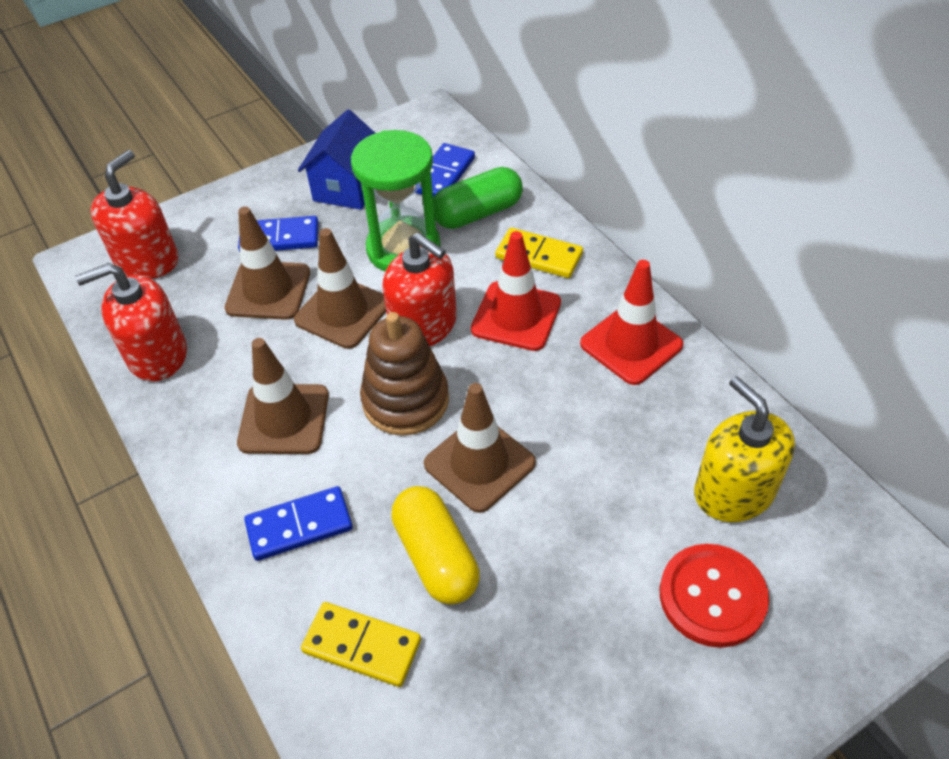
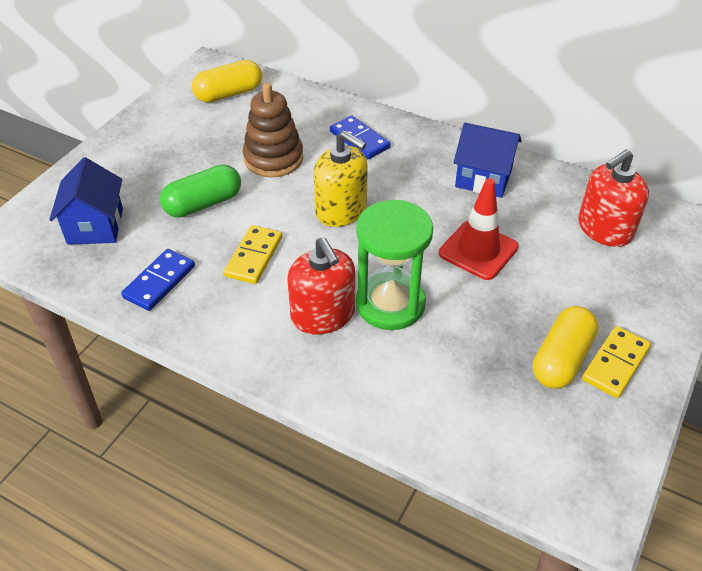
blue domino: [238,216,319,252] [244,486,353,561] [415,143,475,198] = 3 -> [121,249,195,311] [330,115,390,159] = 2
blue house: [298,110,375,210] = 1 -> [49,157,123,245] [454,123,521,198] = 2
brown traffic cone: [225,207,310,320] [237,338,329,454] [294,228,386,349] [424,383,536,513] = 4 -> none = 0
red button: [660,544,769,648] = 1 -> none = 0
red soap dispenser: [75,263,187,381] [91,150,178,279] [382,232,457,347] = 3 -> [288,237,355,334] [578,149,649,247] = 2
red traffic cone: [471,231,561,351] [580,260,683,385] = 2 -> [439,178,519,280] = 1
yellow capsule: [391,486,480,605] = 1 -> [192,60,262,103] [533,306,598,389] = 2

